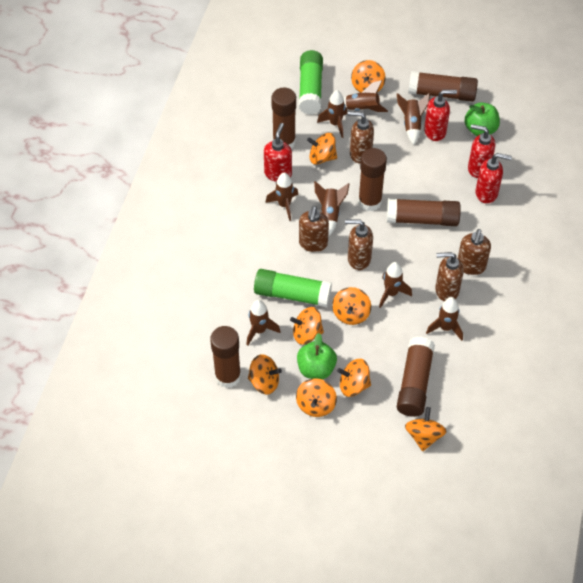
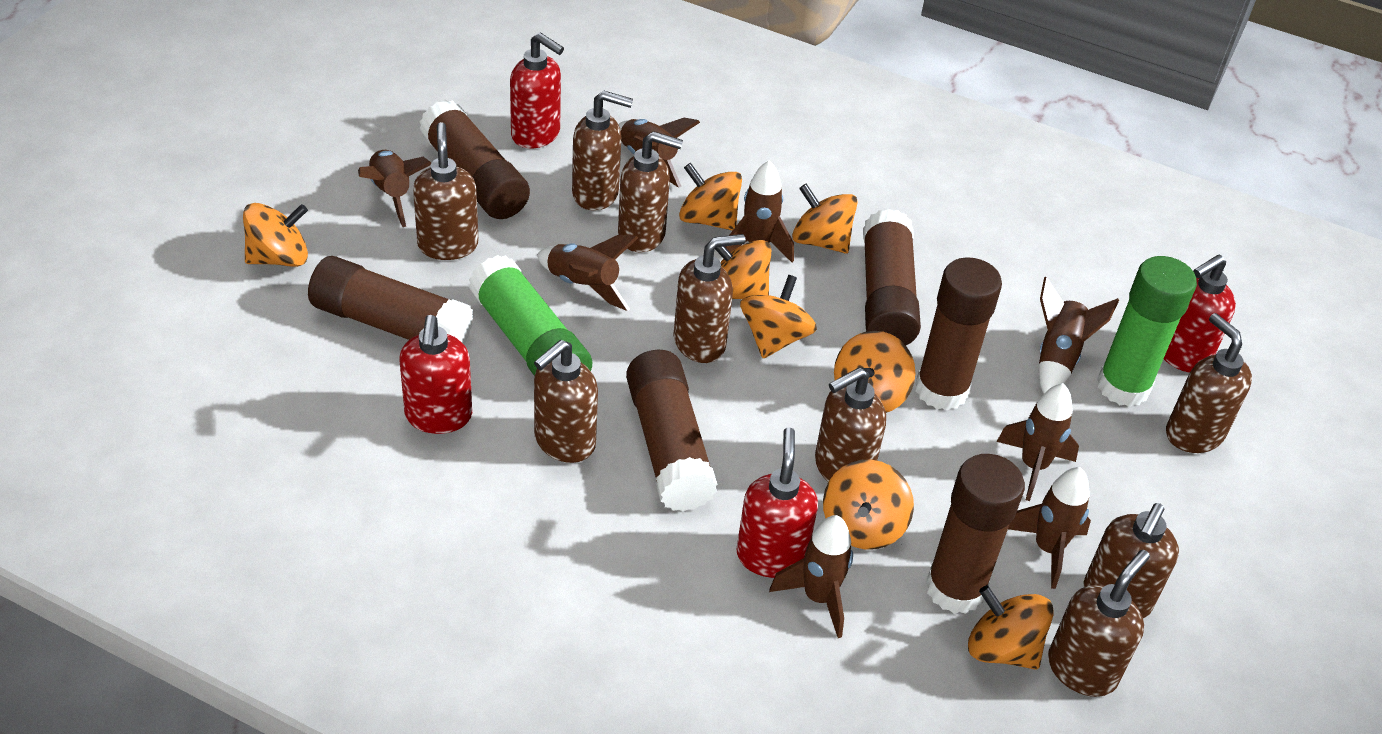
brown soap dispenser: [299,206,329,252] [345,220,373,270] [348,111,374,164] [435,252,464,301] [458,229,491,275] = 5 -> [413,122,478,260] [534,340,598,463] [572,91,633,211] [618,131,683,253] [673,234,746,363] [815,367,886,482] [1048,550,1150,697] [1083,503,1179,618] [1166,313,1252,453] = 9
green apple: [297,333,337,379] [465,102,500,136] = 2 -> none = 0

